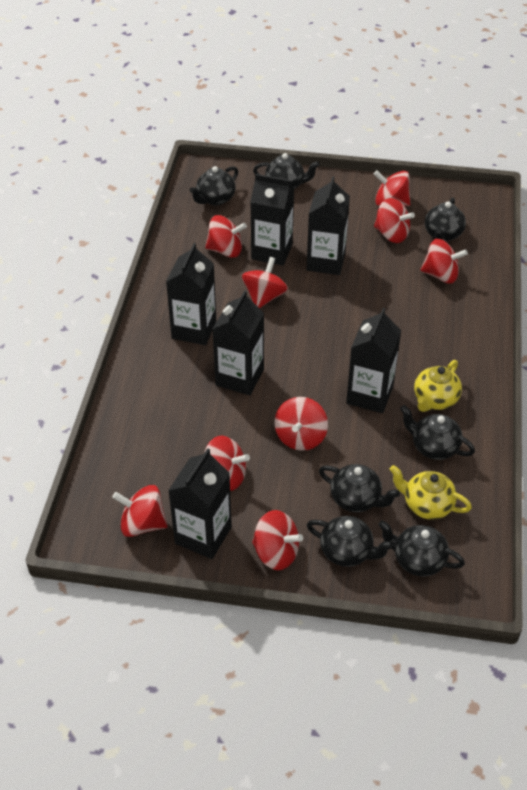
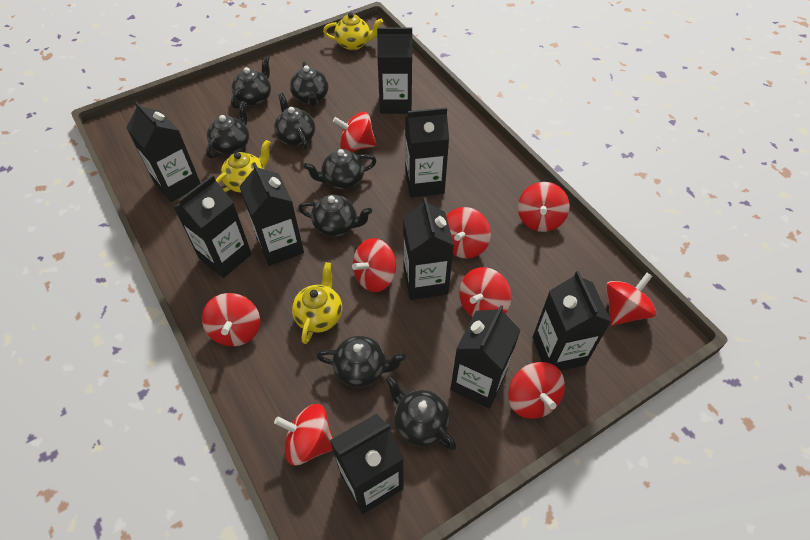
black carton: [166,243,216,345] [168,448,232,559] [213,290,264,395] [250,174,294,266] [306,176,350,275] [346,308,401,413] = 6 -> [126,101,201,202] [174,175,252,278] [239,162,304,266] [330,414,404,514] [377,27,412,114] [403,197,454,300] [405,107,449,197] [450,305,520,409] [532,271,611,371] = 9
black teapot: [189,166,238,205] [253,153,320,189] [307,516,394,567] [319,464,400,512] [378,520,465,576] [400,405,475,460] [425,197,466,241] = 7 -> [206,101,249,158] [231,56,271,109] [274,93,315,150] [290,62,328,107] [298,195,372,237] [304,149,377,189] [316,336,406,388] [386,375,456,450] = 8
yellow teapot: [390,465,472,520] [414,360,462,412] = 2 -> [216,140,270,193] [292,262,342,344] [323,12,383,50] = 3

